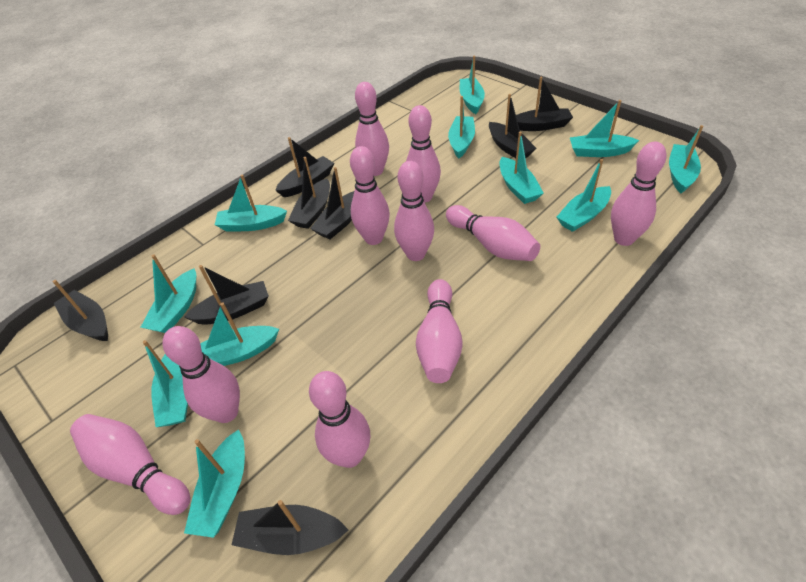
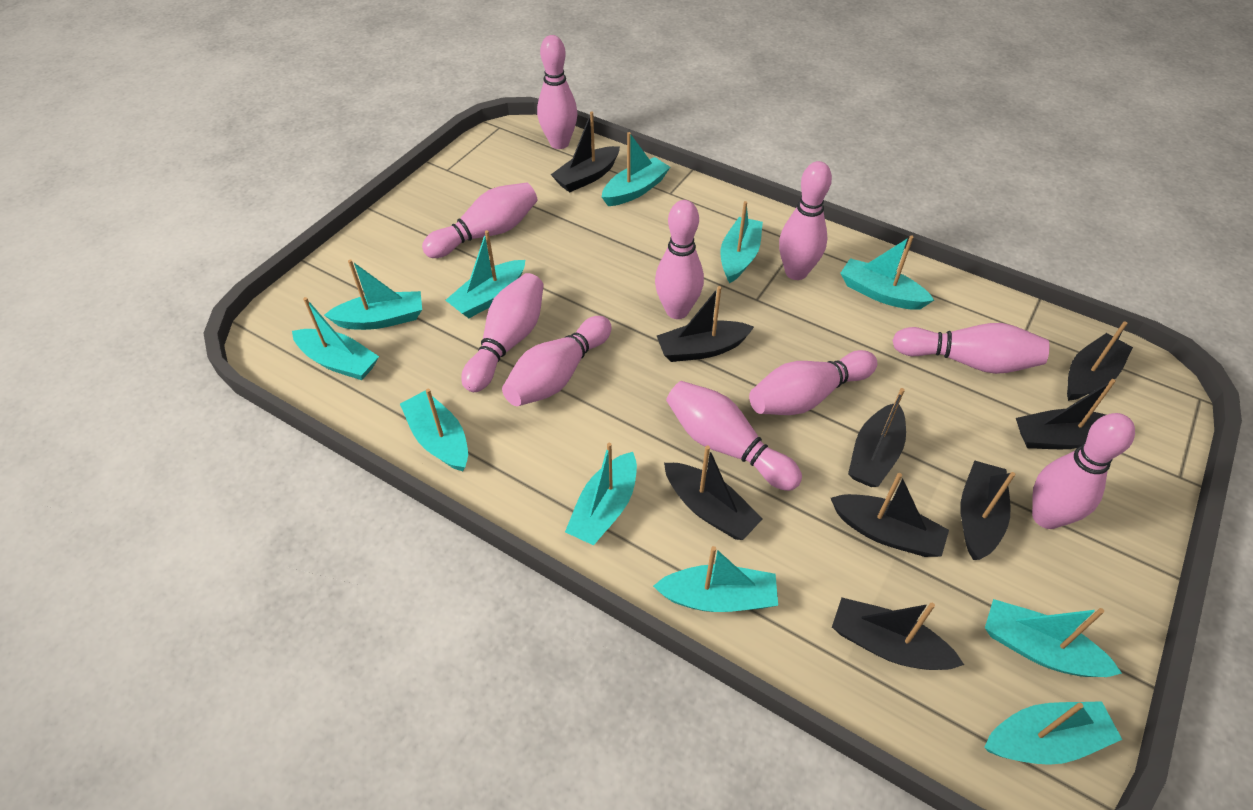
black boat: [53,280,108,341] [184,265,269,325] [232,500,348,555] [275,137,334,197] [288,157,330,229] [310,167,354,239] [489,94,536,158] [516,77,573,131] = 8 -> [551,112,620,192] [657,286,754,362] [664,446,763,540] [831,473,949,557] [832,598,964,670] [848,388,906,487] [960,460,1015,560] [1016,379,1116,449] [1067,321,1133,401] = 9

